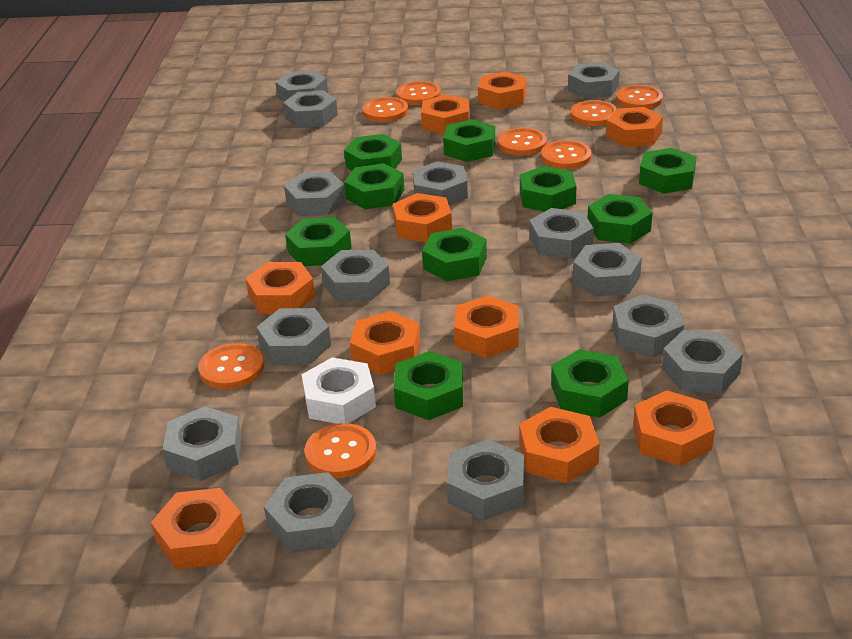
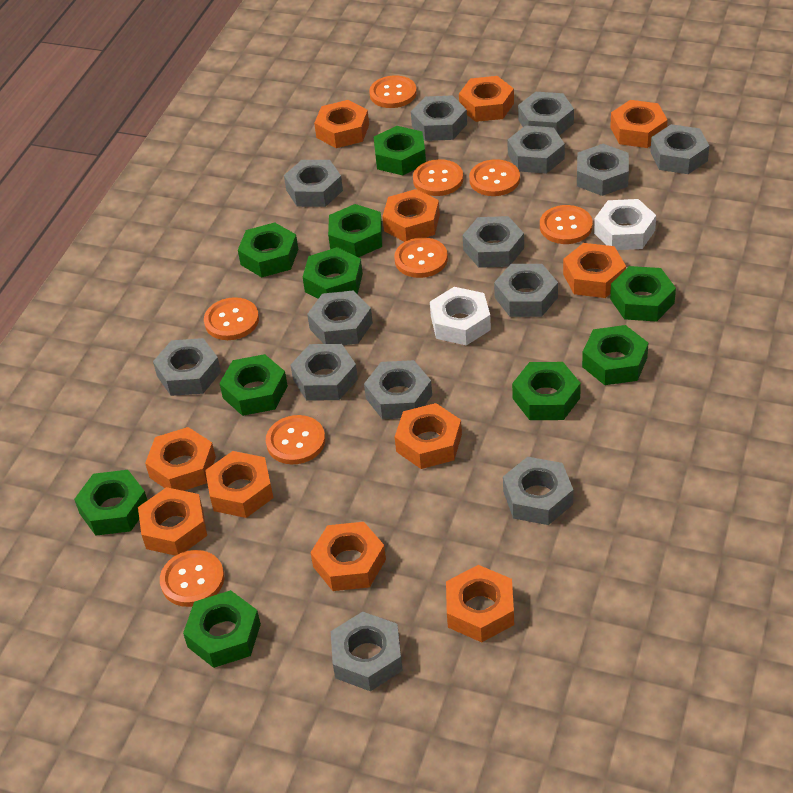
orange nut: [151,488,245,570] [245,262,315,314] [350,311,420,375] [393,193,452,242] [421,94,470,134] [454,296,519,358] [478,71,526,110] [519,407,600,483] [606,107,663,147] [633,390,715,466] = 10 -> [138,487,207,556] [145,427,216,491] [205,451,273,518] [310,522,386,591] [314,100,369,148] [382,189,440,242] [395,403,462,469] [446,565,514,642] [459,76,514,122] [563,243,626,298] [610,100,668,148] = 11
white nut: [302,357,376,424] = 1 -> [430,287,491,345] [594,199,656,250] = 2

